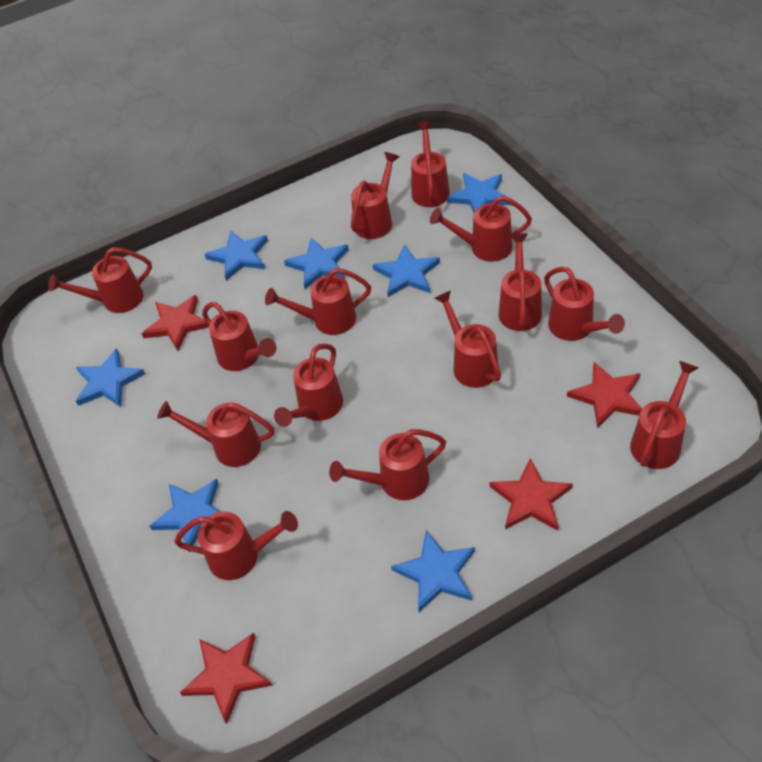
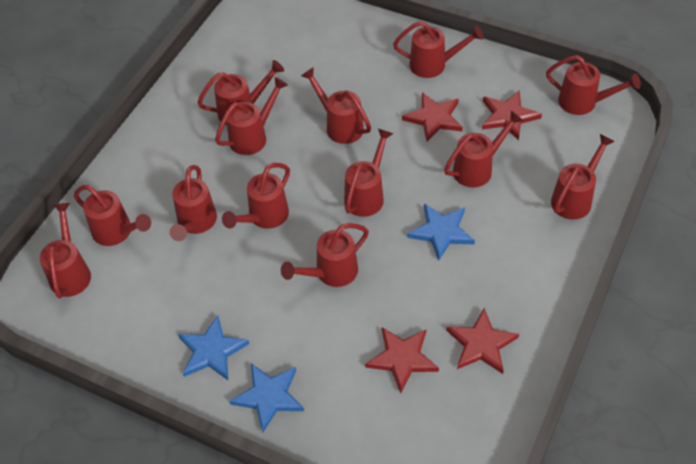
blue star: [76,348,145,407] [150,479,220,553] [204,230,268,281] [284,237,349,289] [373,244,440,297] [391,530,475,612] [447,173,511,213] = 7 -> [178,316,249,380] [229,363,304,432] [407,204,475,261] = 3
red watering can: [48,247,152,313] [157,401,274,467] [174,511,298,580] [202,302,276,371] [265,268,371,335] [274,343,343,427] [329,429,446,500] [351,152,400,239] [411,121,450,207] [430,196,532,262] [434,290,501,388] [498,233,542,331] [544,267,625,341] [630,361,699,469] = 14 -> [40,203,91,299] [74,185,151,246] [170,165,217,241] [197,60,284,125] [215,77,288,155] [222,163,290,229] [281,223,369,287] [301,67,371,144] [344,129,393,217] [393,21,484,78] [444,110,524,188] [546,55,641,115] [551,134,615,220] = 13

